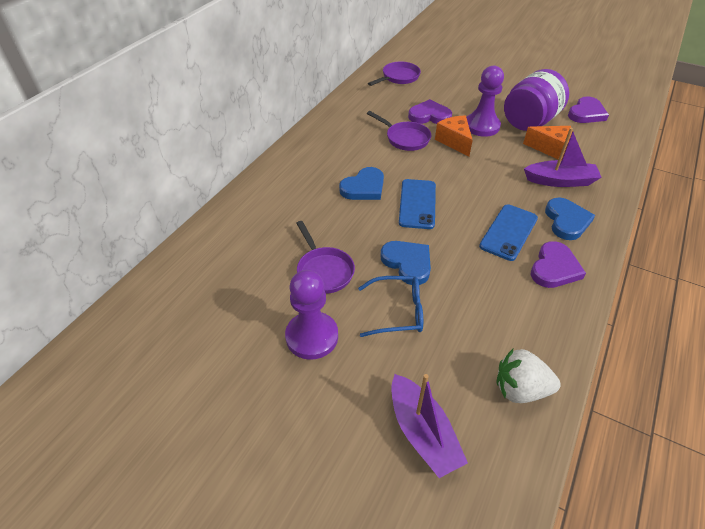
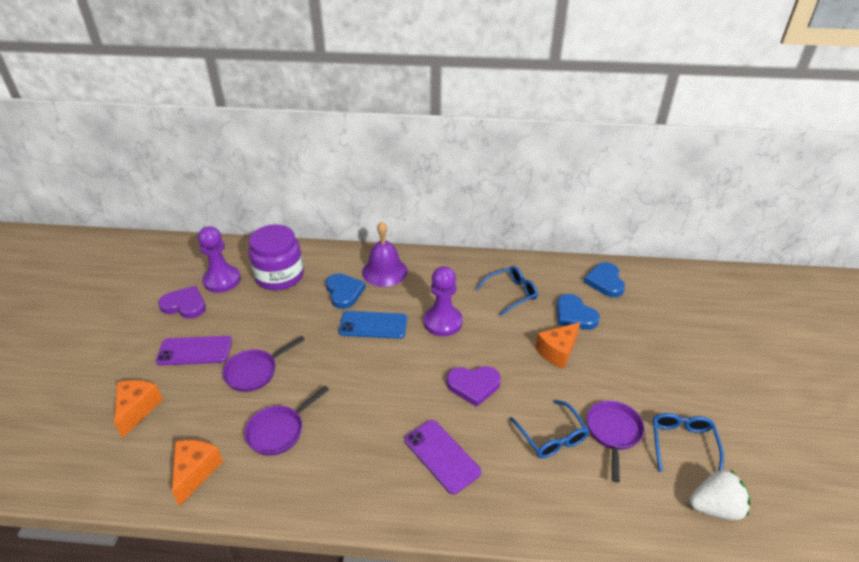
blue glasses: [358,276,423,337] = 1 -> [476,266,538,316] [510,400,589,458] [653,413,724,472] = 3
blue phone: [399,179,436,229] [479,204,538,261] = 2 -> [339,311,407,339] = 1
orange cheese: [435,116,473,157] [523,126,573,161] = 2 -> [114,380,163,438] [172,440,223,506] [535,322,580,369] = 3
purple bell: none = 0 -> [362,221,408,287] = 1
purple boat: [391,374,468,478] [524,128,602,187] = 2 -> none = 0
purple heart: [408,99,452,124] [531,241,586,288] [568,96,609,123] = 3 -> [158,286,206,319] [447,366,501,407] = 2
purple phone: none = 0 -> [156,336,232,366] [404,420,482,494] = 2

